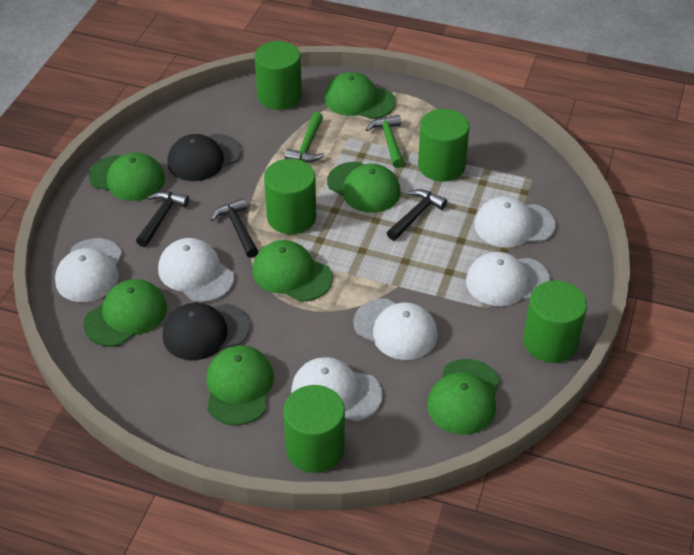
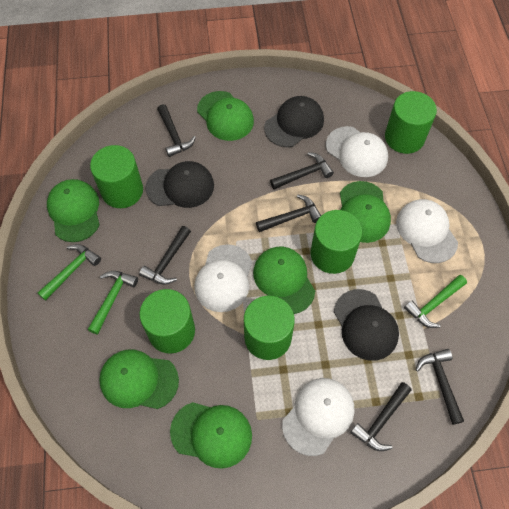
black cap: [163,303,250,360] [167,134,242,181] = 2 -> [146,161,214,208] [264,96,324,147] [334,289,399,361] = 3
black hammer: [136,191,189,247] [210,198,258,258] [387,189,447,241] = 3 -> [139,226,191,285] [157,104,196,157] [256,194,321,232] [270,152,334,189] [350,382,412,451] [416,349,464,425] = 6
green cap: [83,279,167,347] [89,152,165,201] [206,345,274,425] [252,240,333,302] [324,72,396,119] [327,162,401,213] [427,359,500,435] = 7 -> [47,179,100,242] [99,349,179,409] [170,402,252,469] [197,91,254,141] [253,247,315,314] [340,181,391,243] = 6
green hammer: [285,112,325,162] [365,115,404,168] = 2 -> [38,244,101,301] [88,271,138,335] [404,275,467,328] = 3
white cap: [55,238,122,302] [158,238,234,303] [291,357,383,422] [353,298,438,360] [466,252,551,306] [474,196,556,247] = 6 -> [194,244,252,312] [282,378,354,456] [326,126,388,177] [396,199,458,263] = 4

